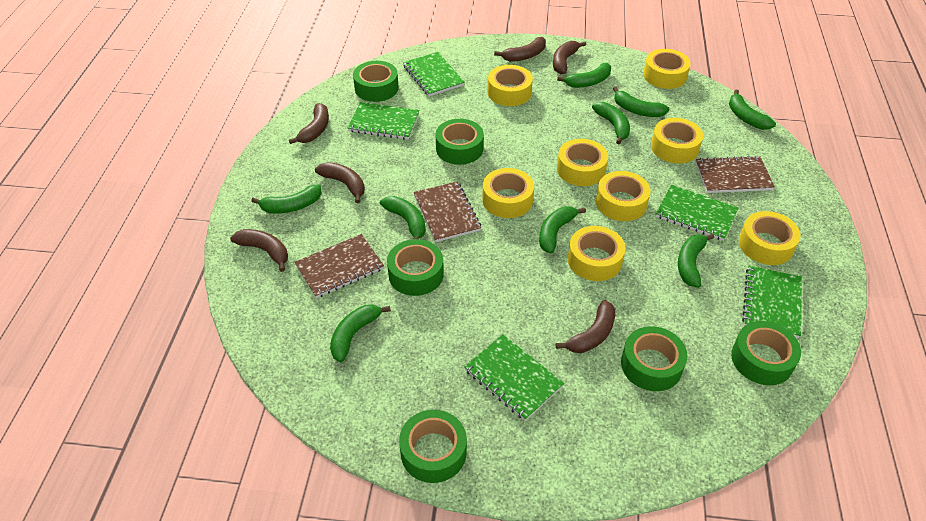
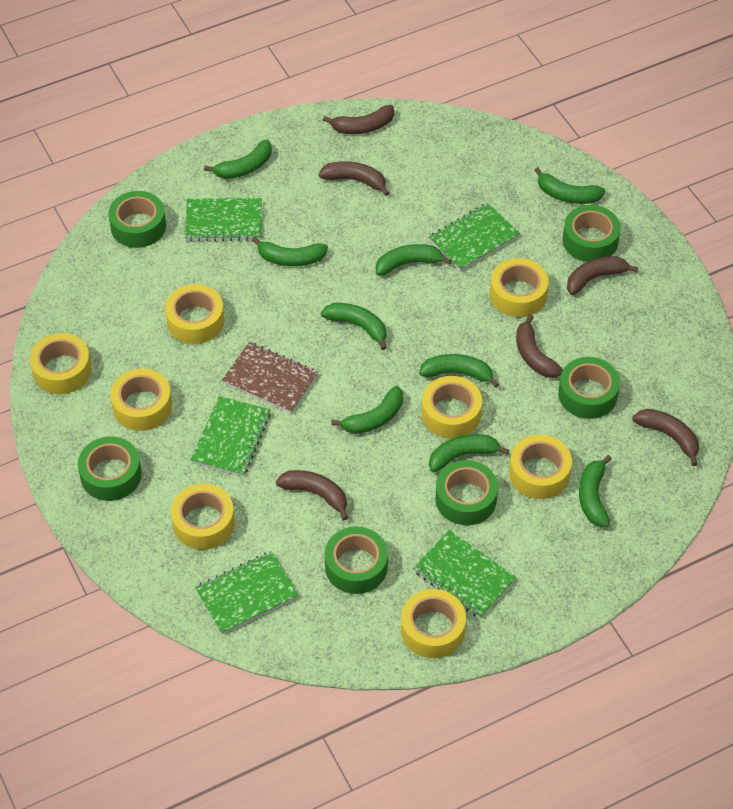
brown notebook: [295,234,384,298] [414,181,481,242] [695,156,775,193] = 3 -> [222,342,318,413] = 1

